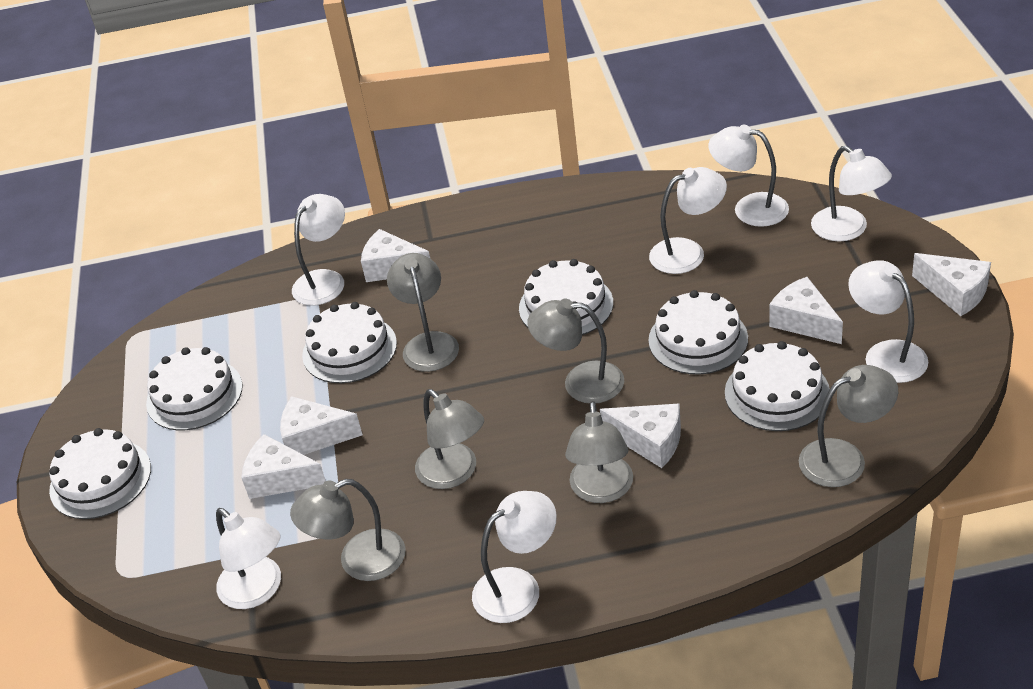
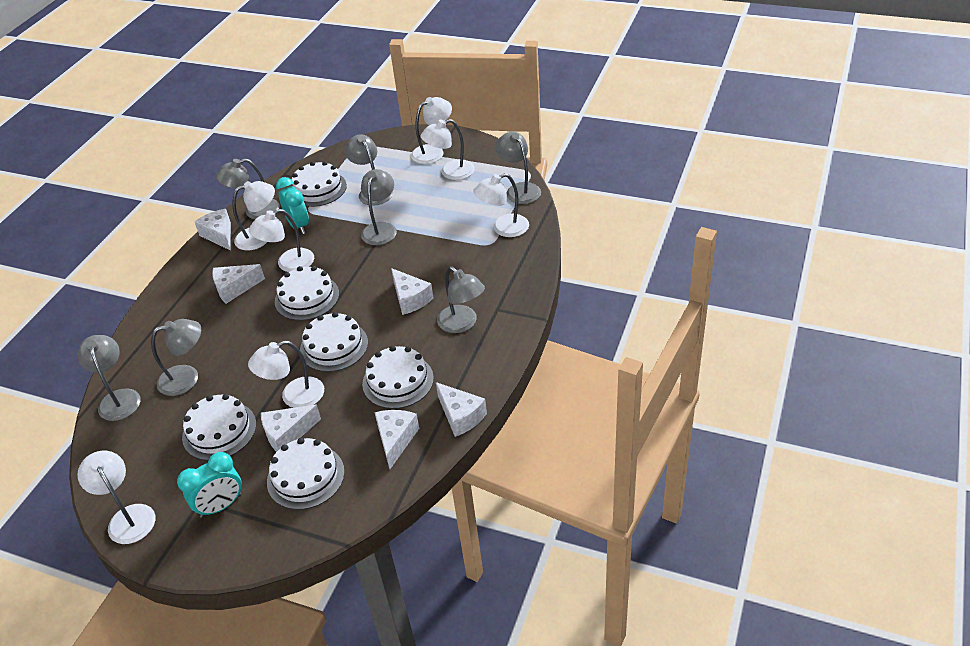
grey lamp: [290,479,406,581] [387,253,459,372] [415,389,484,489] [527,299,624,403] [565,401,633,503] [799,365,898,487] = 6 -> [78,335,141,421] [151,319,201,396] [216,159,280,219] [345,135,393,206] [361,169,397,245] [437,267,485,333] [495,132,541,204] = 7
turquoise clock: none = 0 -> [177,452,242,518] [276,177,309,234] = 2

